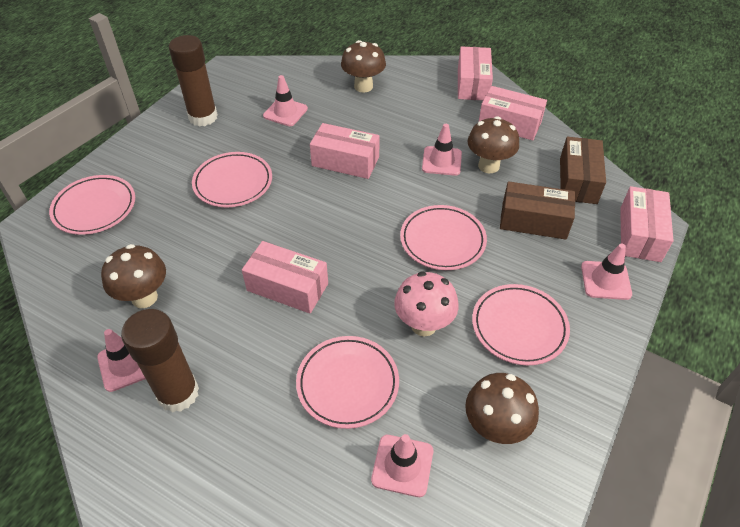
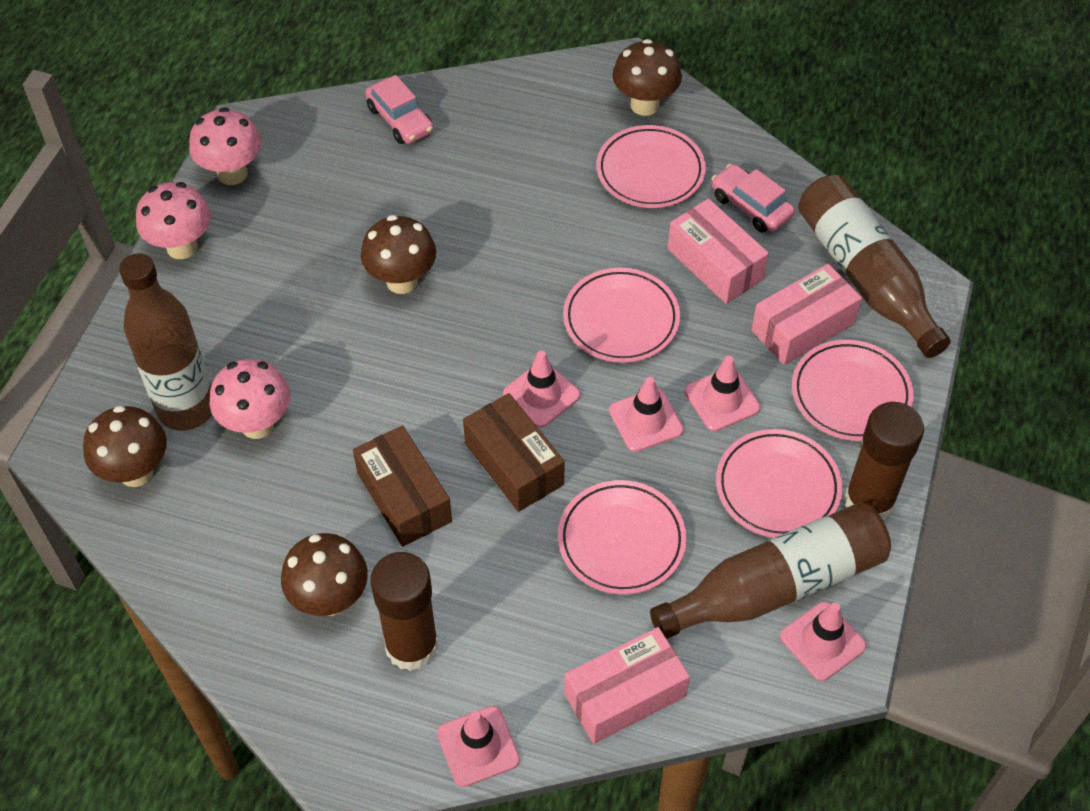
brown bottle: none = 0 -> [119,253,212,431] [650,503,891,639] [798,175,951,358] = 3
pink box: [242,241,328,313] [310,123,380,179] [458,46,493,100] [479,86,547,141] [620,186,674,262] = 5 -> [564,627,690,744] [668,199,769,304] [751,264,862,365] = 3
pink car: none = 0 -> [365,75,433,144] [712,164,795,233] = 2
pink mushroom: [394,272,459,337] = 1 -> [136,182,211,259] [189,107,261,185] [210,359,290,439] = 3

